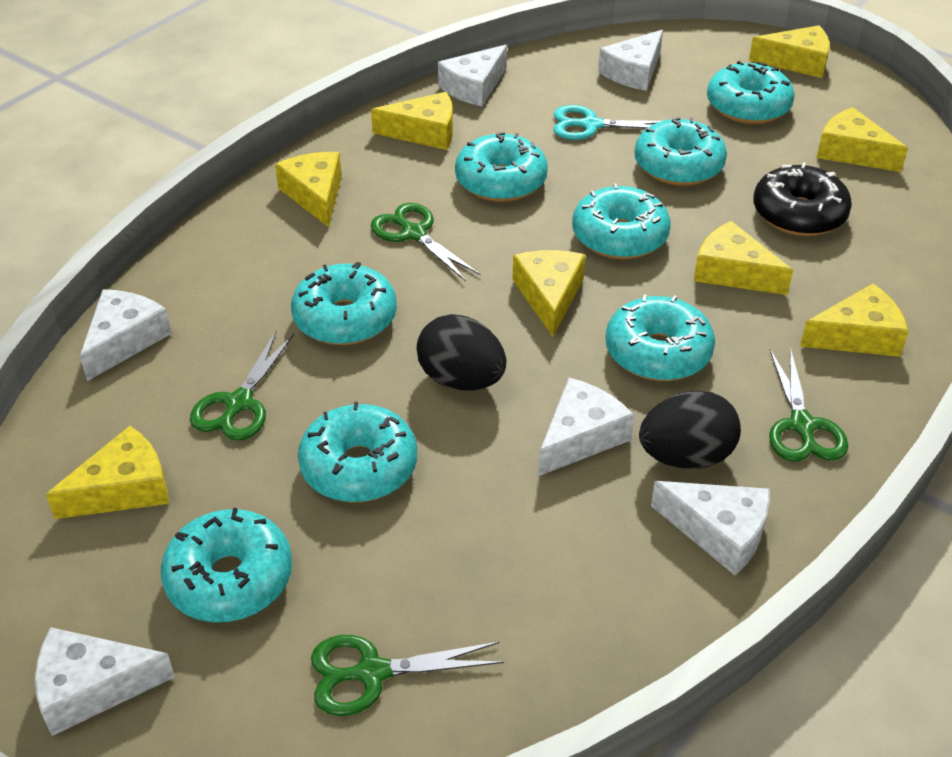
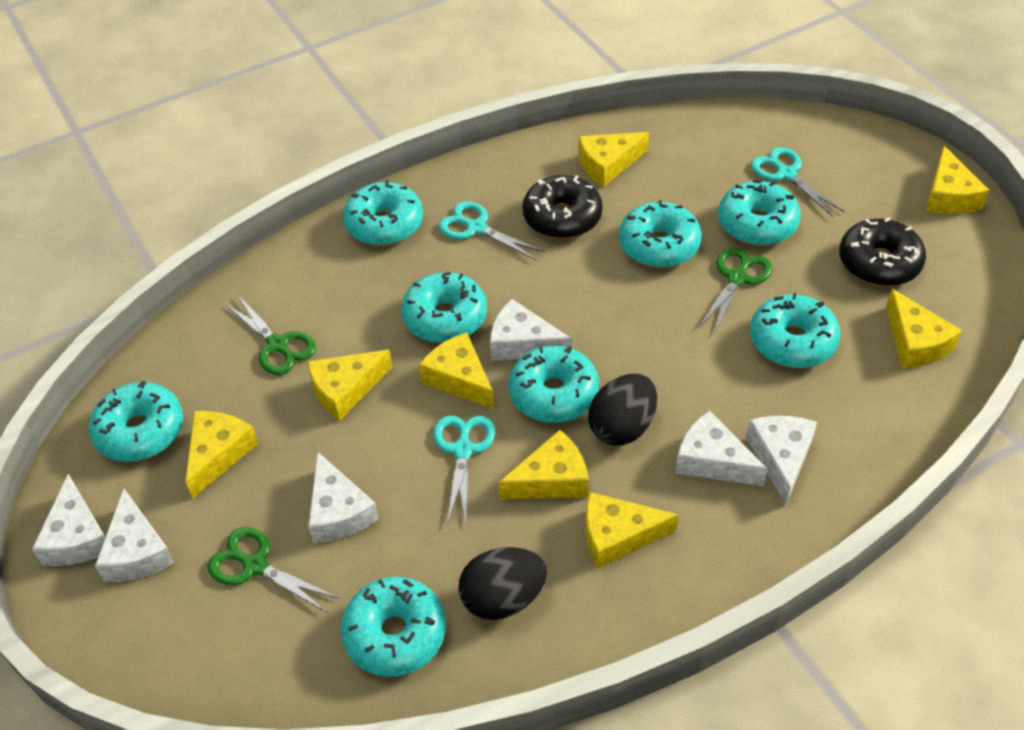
black donut: [753,162,852,236] = 1 -> [522,175,603,239] [839,217,926,286] = 2
green scissors: [190,331,294,441] [311,635,504,716] [371,203,480,281] [769,347,848,462] = 4 -> [207,527,339,613] [225,294,316,375] [699,248,772,333] = 3
turquoise scissors: [553,105,661,140] = 1 -> [433,415,495,523] [438,201,545,260] [751,147,845,217] = 3

